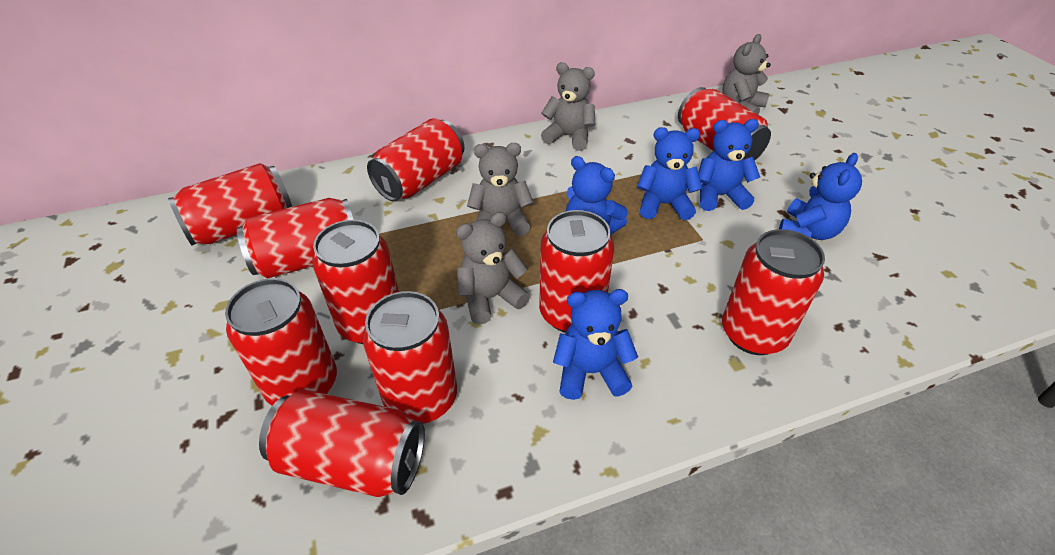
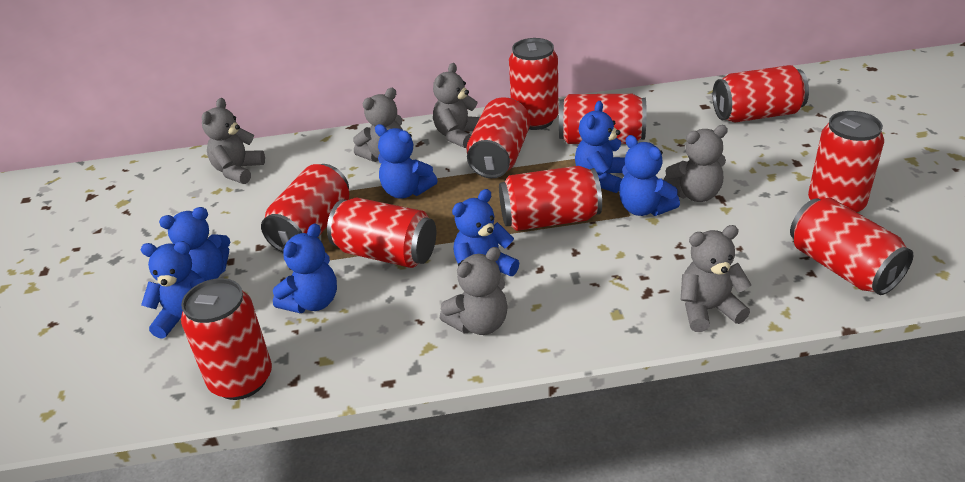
blue teddy bear: [553,289,638,400] [566,156,628,235] [637,127,703,220] [698,119,760,211] [779,153,862,240] = 5 -> [140,241,206,339] [159,207,230,281] [273,223,337,313] [375,124,438,199] [452,189,519,276] [575,101,625,193] [619,135,680,216] = 7
grey teddy bear: [456,212,530,325] [467,143,534,236] [541,62,595,151] [722,34,771,114] = 4 -> [202,98,265,184] [353,88,403,162] [433,63,480,148] [440,247,508,335] [664,125,728,202] [681,225,751,332] = 6

